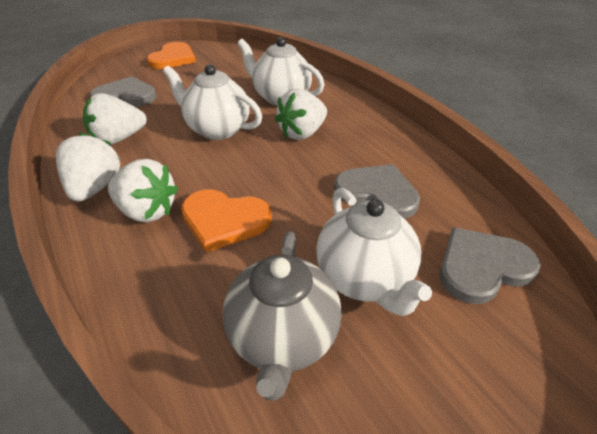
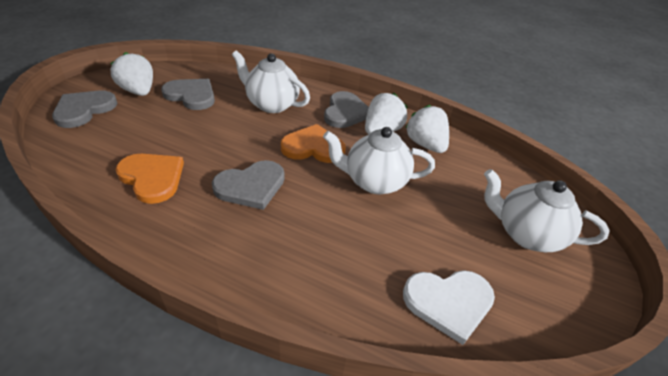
grey heart: [90,76,157,107] [334,164,420,219] [440,227,541,304] = 3 -> [52,90,118,128] [161,79,215,110] [212,160,285,210] [324,91,369,128] = 4
grey teapot: [223,231,342,401] = 1 -> none = 0
white heart: none = 0 -> [403,270,495,345] = 1
white strawberry: [56,133,120,202] [83,93,147,145] [108,159,178,222] [275,89,327,140] = 4 -> [110,52,153,96] [365,93,408,134] [406,105,449,153] = 3

